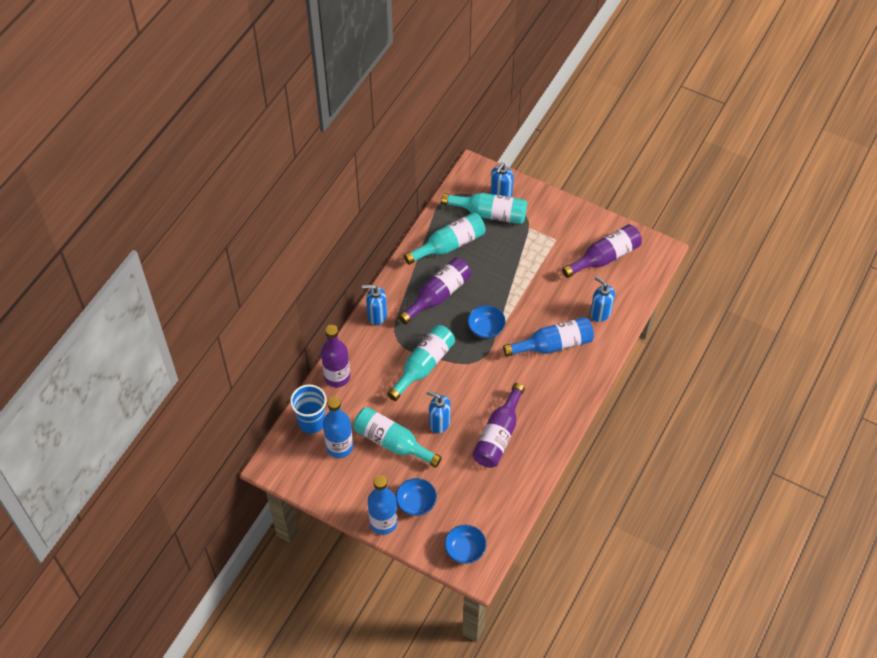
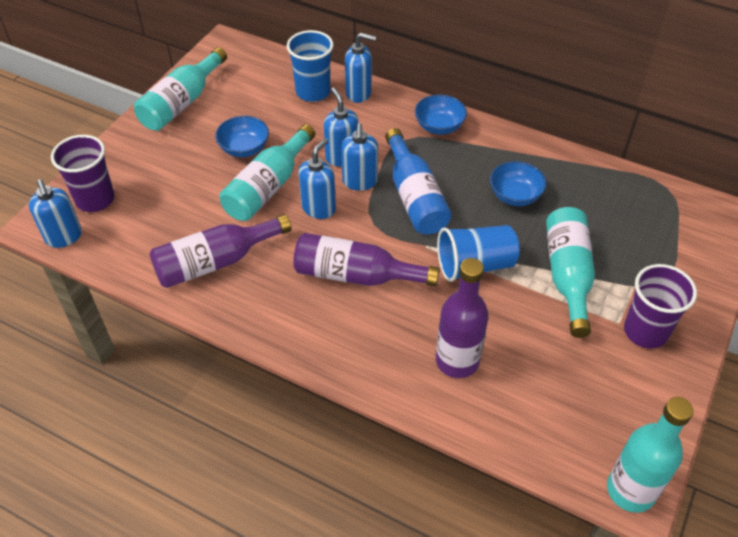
blue bottle: [323,397,353,458] [368,475,398,535] [503,317,594,357] = 3 -> [385,128,451,234] = 1
blue cup: [290,384,327,434] = 1 -> [287,30,333,102] [437,225,520,282] = 2
blue soap dispenser: [362,285,387,325] [426,391,451,433] [490,163,514,197] [590,276,615,322] = 4 -> [29,179,82,248] [298,138,336,219] [324,87,359,167] [341,123,378,191] [345,33,376,103] = 5
purple bottle: [321,325,350,387] [399,257,471,324] [472,383,525,468] [562,224,642,278] = 4 -> [150,214,292,288] [293,233,440,286] [436,258,489,378] = 3
purple cup: none = 0 -> [51,135,115,212] [624,264,697,348] = 2

